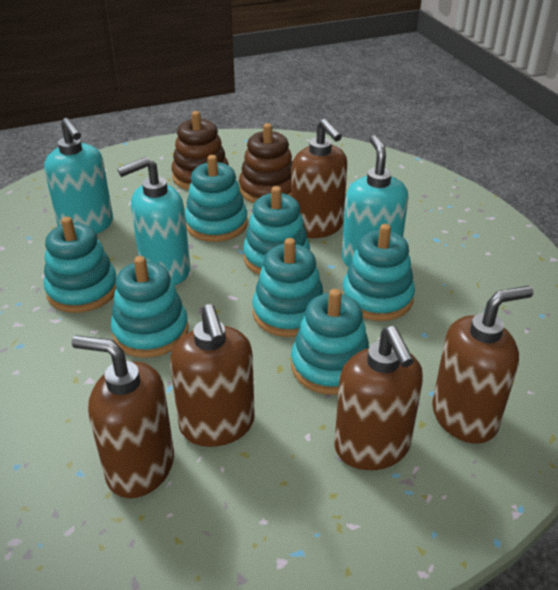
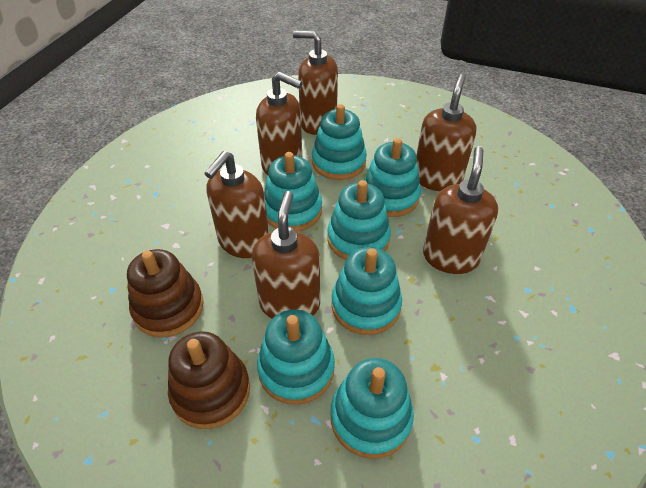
brown soap dispenser: [72,335,174,498] [170,304,255,447] [291,119,348,238] [334,326,423,470] [432,286,533,444] = 5 -> [205,151,269,258] [252,191,320,319] [256,72,303,175] [293,31,338,135] [416,74,476,191] [423,147,498,274] = 6
turquoise soap dispenser: [44,118,113,234] [117,157,190,285] [342,135,408,267] = 3 -> none = 0

